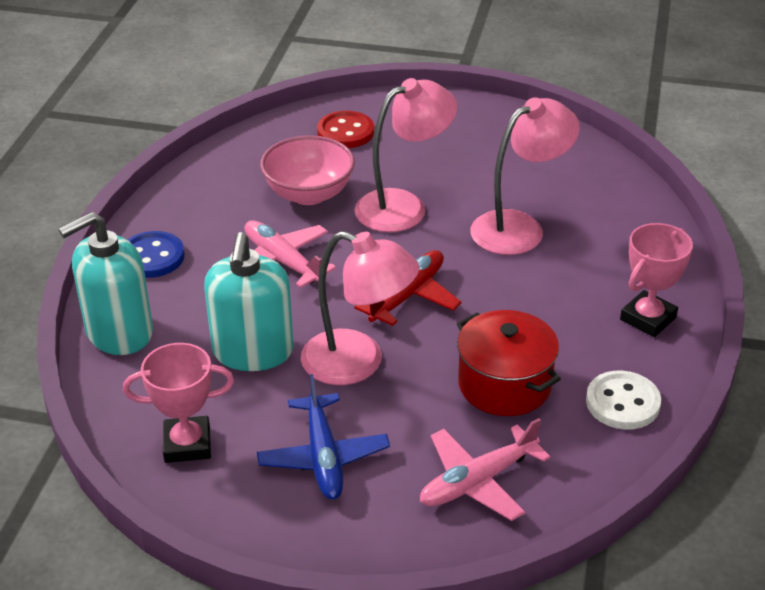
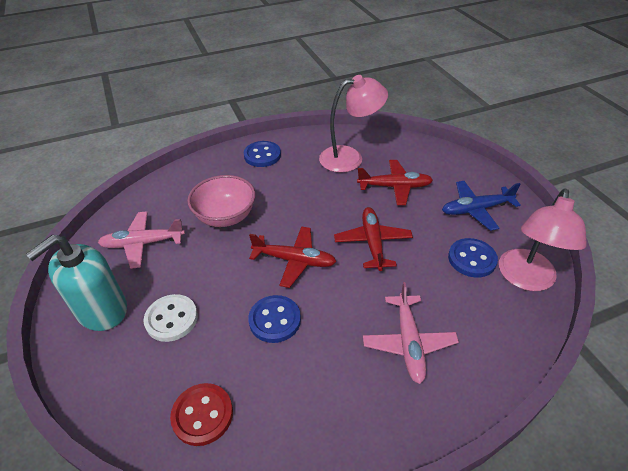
blue button: [127,231,185,278] = 1 -> [244,141,281,167] [248,295,301,343] [448,238,498,278] = 3
pink lamp: [301,231,419,385] [354,78,457,232] [471,97,580,255] = 3 -> [319,75,388,173] [499,188,587,291] = 2
pink trophy: [123,343,234,463] [620,223,693,337] = 2 -> none = 0
red plane: [354,250,462,326] = 1 -> [249,226,337,288] [334,207,413,271] [357,160,433,205] = 3
red pot: [457,310,561,416] = 1 -> none = 0
turquoise soap dispenser: [58,212,153,355] [204,232,294,371] = 2 -> [26,235,127,331] = 1

